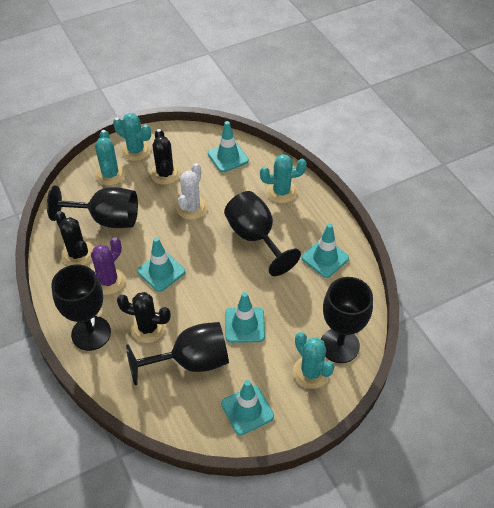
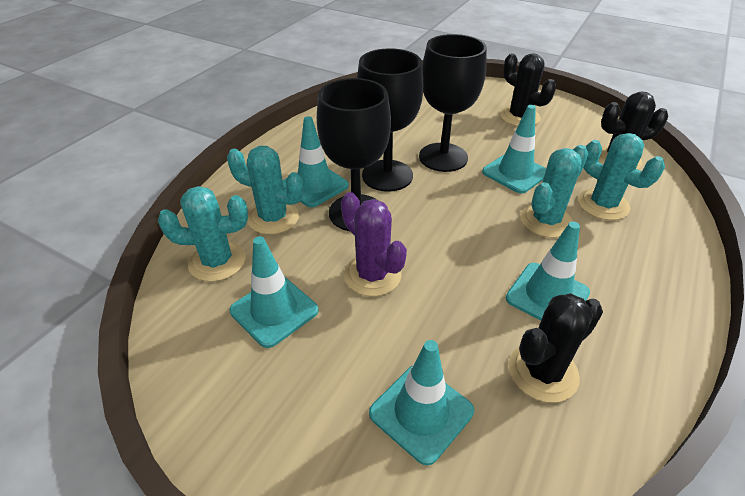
black goblet: [47,185,138,228] [51,264,111,351] [126,322,229,385] [224,191,301,276] [321,277,373,363] = 5 -> [317,78,391,231] [357,48,423,192] [419,34,487,172] = 3
white cactus: [176,163,208,220] = 1 -> none = 0

